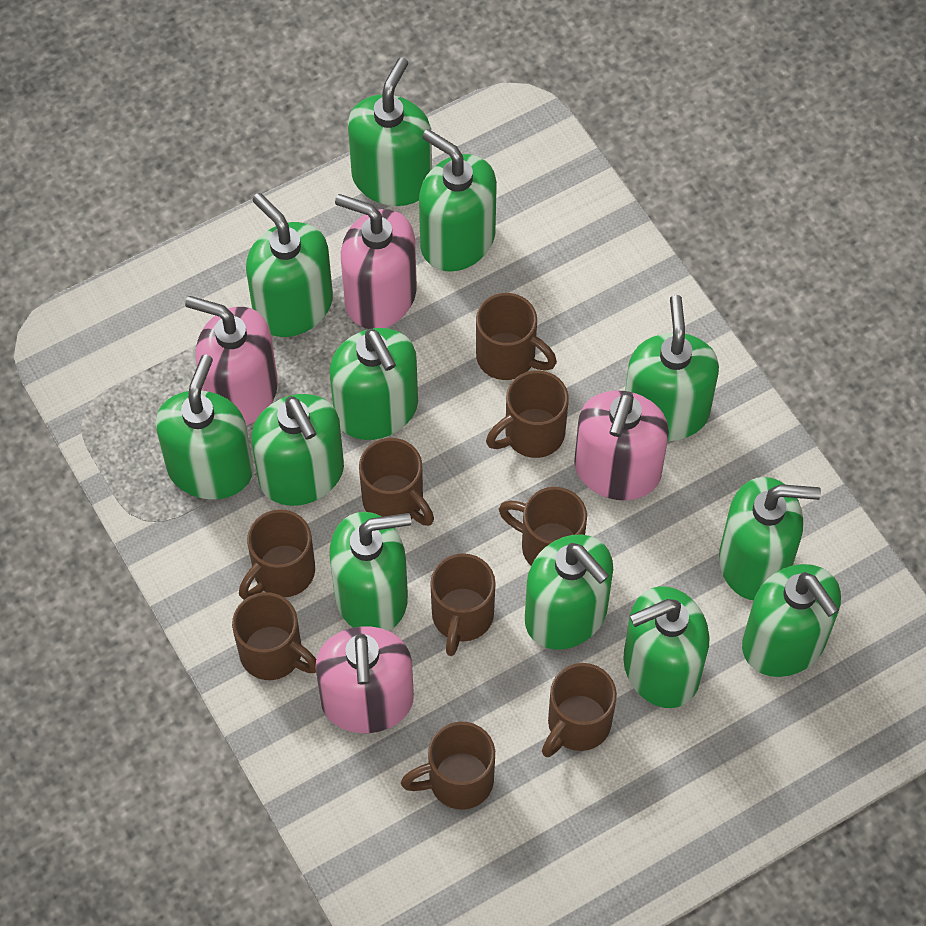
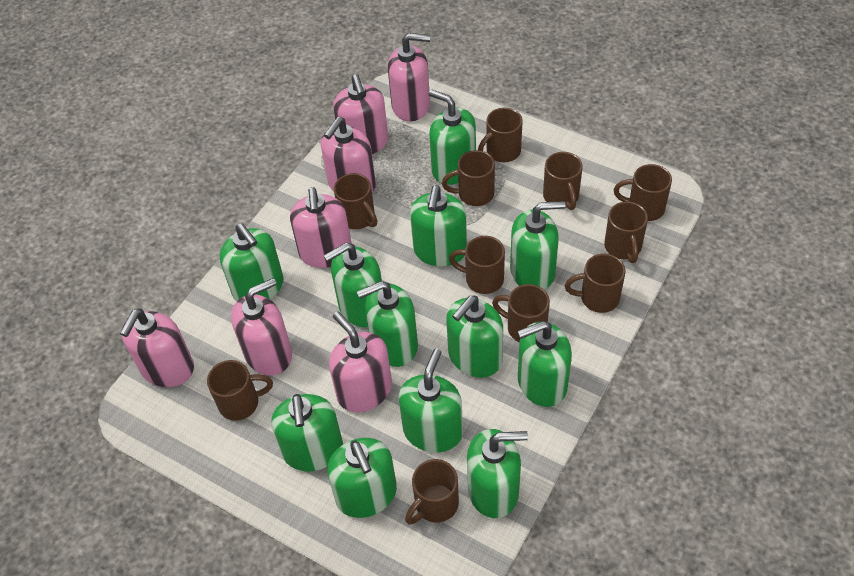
brown mug: [232,592,316,680] [239,509,315,600] [359,438,434,526] [401,722,495,810] [430,553,495,656] [476,293,557,380] [486,370,569,458] [499,487,587,566] [542,663,617,757] = 9 -> [207,360,273,421] [334,173,377,230] [405,459,459,525] [442,150,495,206] [449,236,505,294] [478,108,523,162] [492,284,550,342] [543,152,583,210] [565,254,626,313] [604,201,648,263] [614,164,672,221] = 11
pink soap dispenser: [185,296,278,426] [315,626,414,733] [335,194,417,329] [574,391,669,500] = 4 -> [120,308,194,387] [231,278,292,375] [290,187,352,268] [321,117,376,192] [329,311,392,412] [333,74,388,154] [388,33,430,121] = 7

